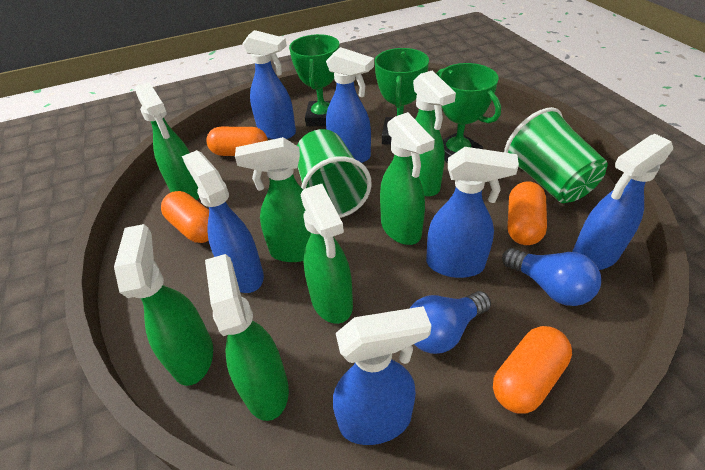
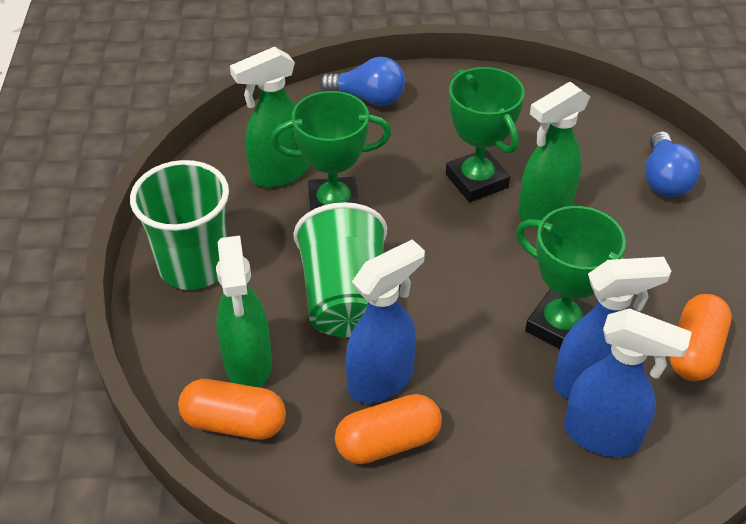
blue spray bottle: [182,150,264,293] [242,30,296,139] [326,47,374,163] [333,306,431,445] [426,147,519,278] [572,134,673,270] = 6 -> [345,239,425,403] [553,257,671,399] [564,308,692,457] = 3
green spray bottle: [114,224,213,386] [135,82,199,200] [205,254,289,421] [235,137,311,262] [301,184,353,324] [380,112,435,245] [413,70,456,196] = 7 -> [216,235,272,388] [230,47,309,188] [518,82,590,221] = 3
orange capsule: [161,191,209,243] [206,127,268,156] [493,326,572,414] [508,182,547,245] = 4 -> [178,379,286,440] [335,394,442,464] [669,294,732,381] = 3

